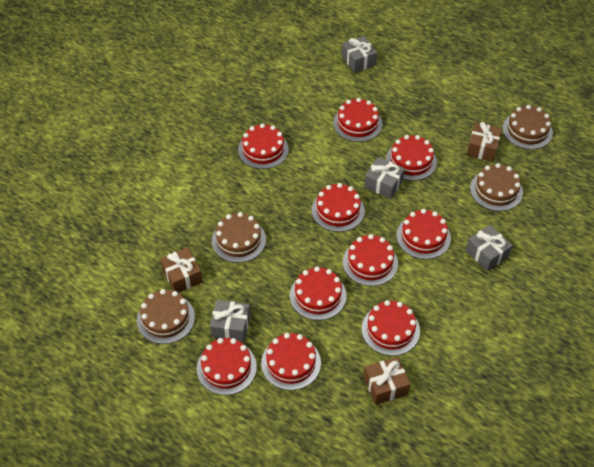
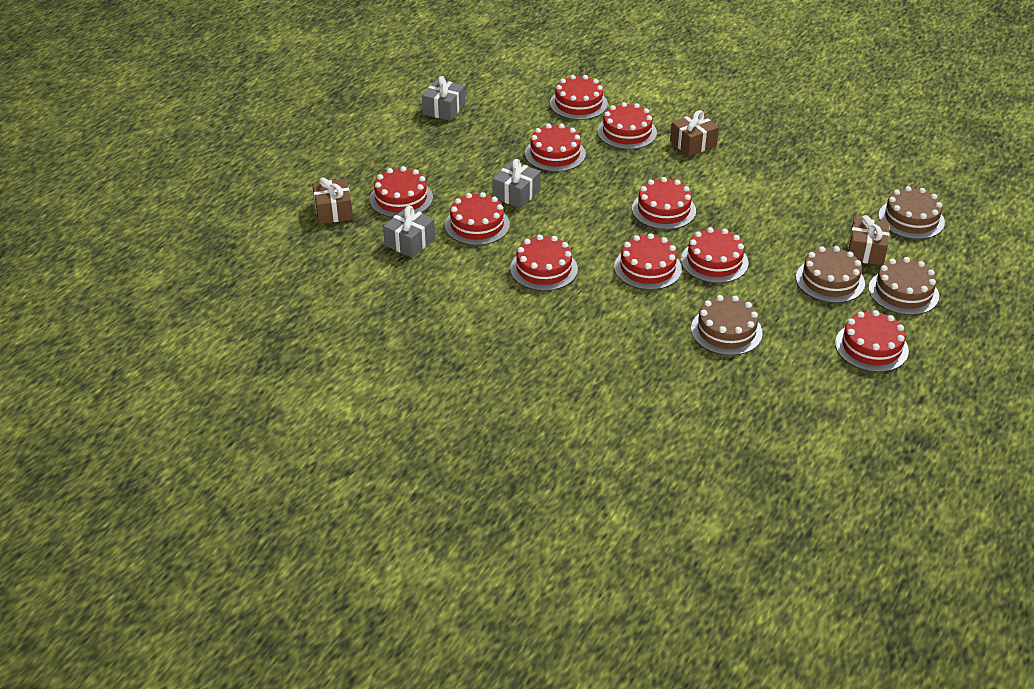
grey gift: [210,300,250,342] [342,36,377,73] [364,157,405,199] [466,225,512,271] = 4 -> [383,206,435,258] [422,76,465,121] [492,159,541,208] = 3

